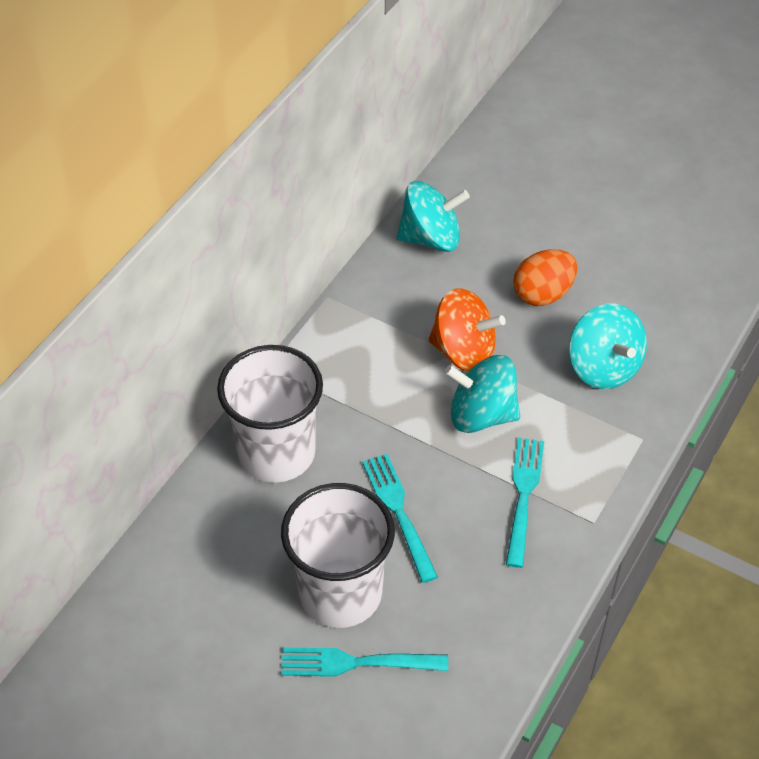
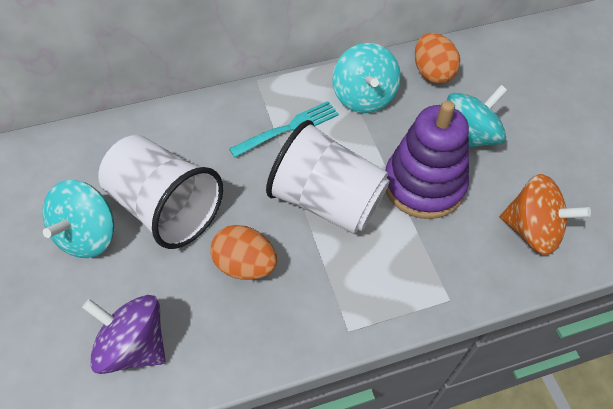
orange egg: [513,249,577,306] = 1 -> [210,225,277,280] [415,33,460,84] = 2
purple spinning top: none = 0 -> [82,295,166,374] = 1
purple stacking toy: none = 0 -> [386,101,469,219] = 1
turquoise fork: [281,648,448,677] [362,454,438,583] [506,437,544,568] = 3 -> [229,101,339,157] = 1

